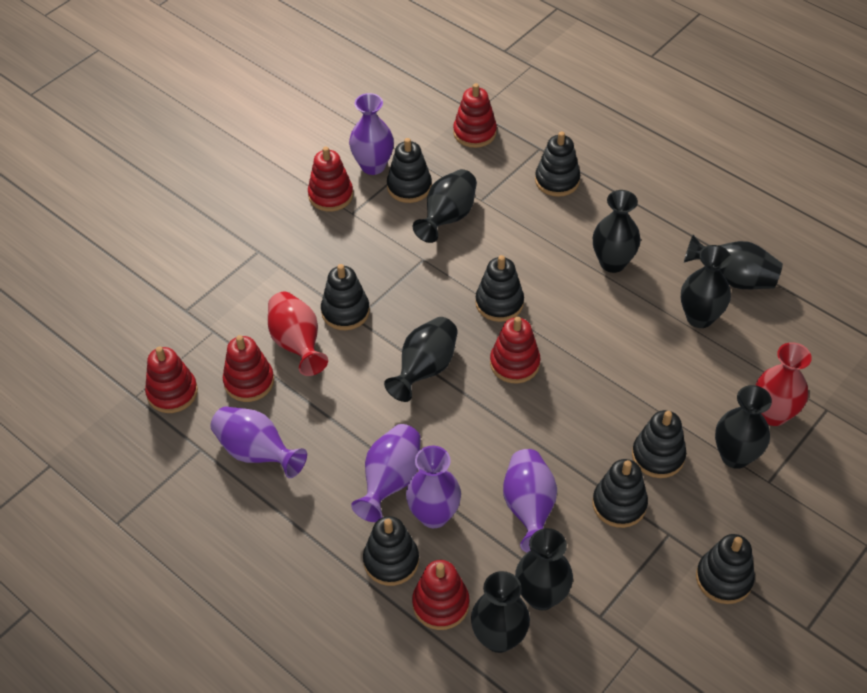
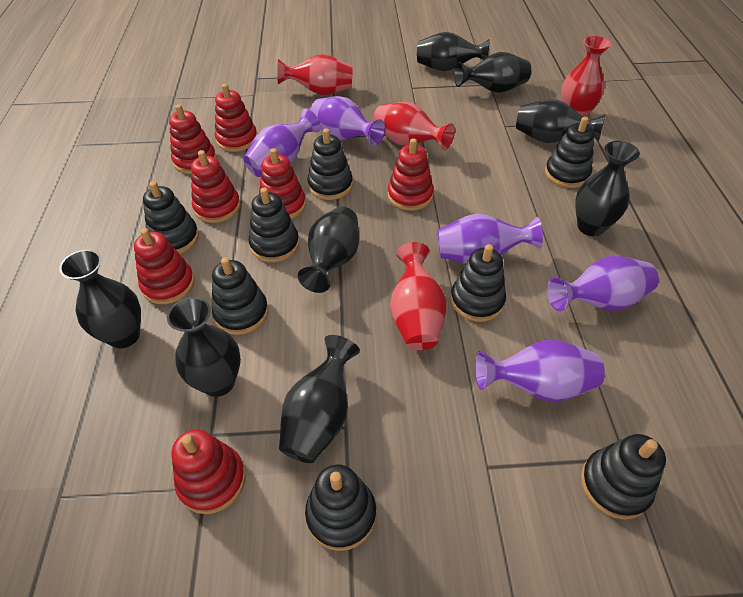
red stacking toy: [145,346,198,413] [223,335,274,402] [308,147,353,212] [412,560,469,630] [453,83,497,148] [490,317,540,383] = 6 -> [134,228,195,304] [169,104,216,174] [172,430,246,514] [191,150,240,223] [215,84,257,152] [259,148,306,219] [388,138,434,211] = 7
red vase: [268,292,328,376] [756,342,812,426] = 2 -> [277,54,353,95] [373,102,455,150] [390,242,447,350] [561,36,611,117] = 4

